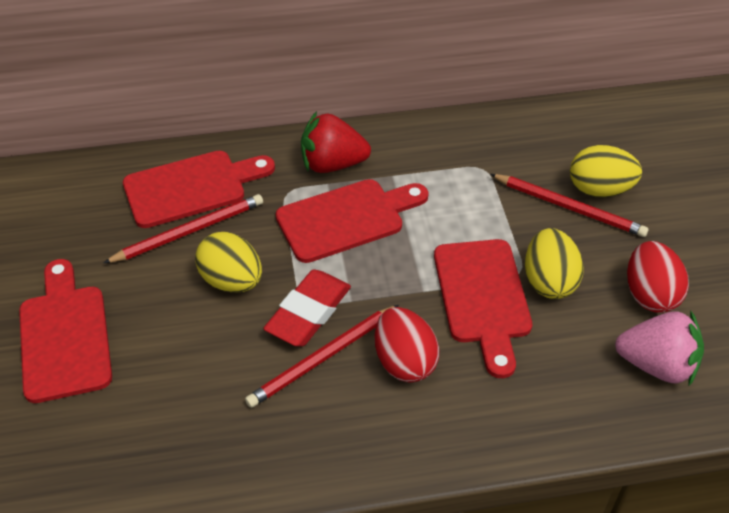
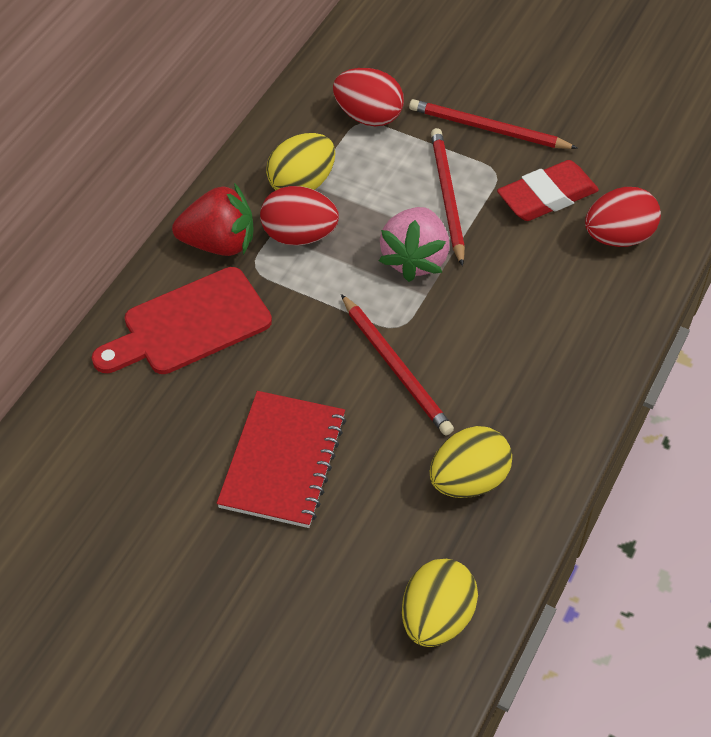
red cutting board: [19,259,112,403] [123,151,275,228] [276,179,429,263] [434,239,532,378] = 4 -> [92,267,272,374] = 1
red egg: [375,307,439,383] [627,241,689,313] = 2 -> [260,186,339,246] [333,68,404,126] [585,187,661,247] = 3
red notebook: none = 0 -> [217,391,346,528] = 1

